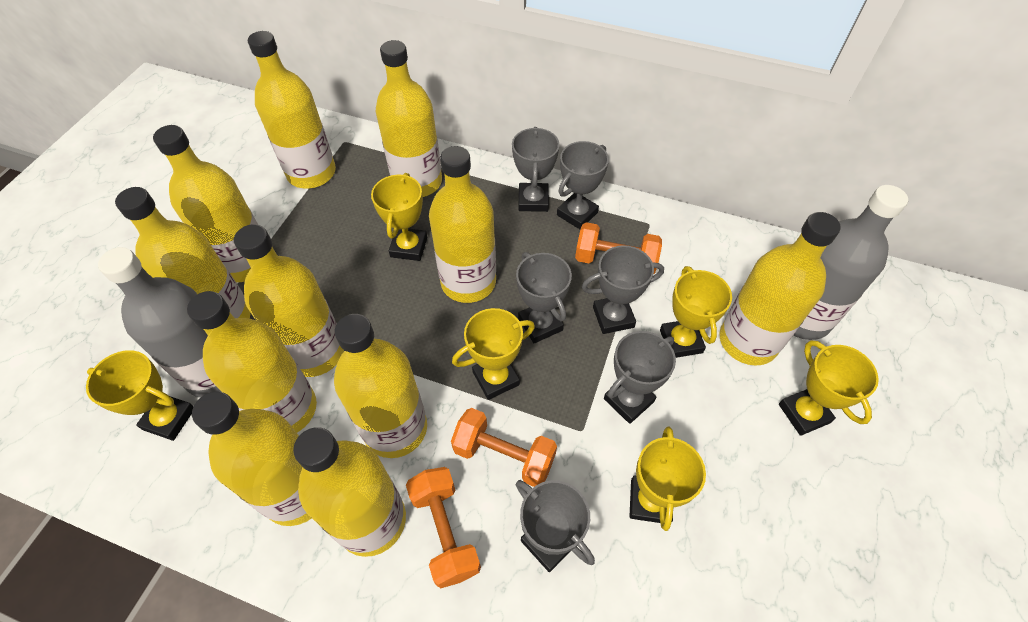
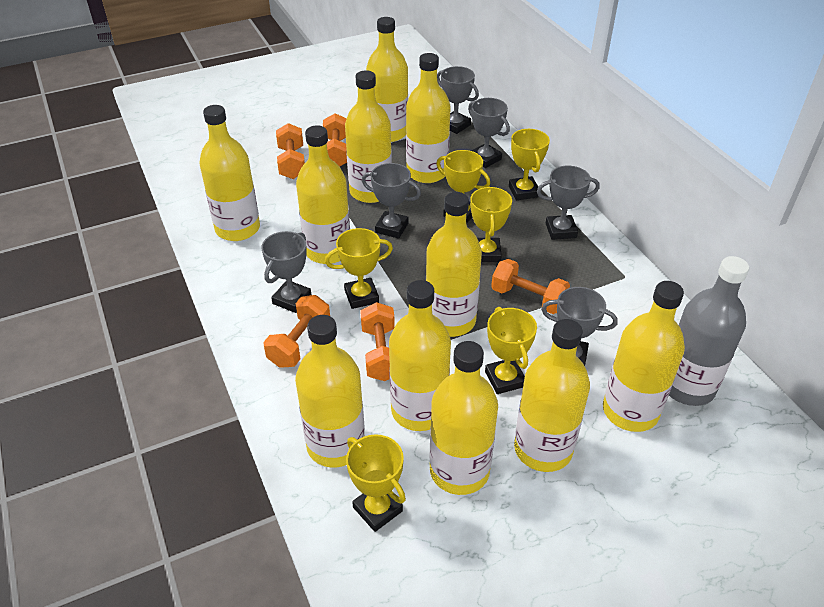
grey bottle: [98,247,221,398] [794,185,908,340] = 2 -> [669,256,749,406] = 1
orange dumbbell: [406,467,481,588] [451,408,557,487] [575,222,662,274] = 3 -> [263,295,330,368] [276,123,305,179] [323,113,347,167] [360,302,395,381] [491,259,570,314] = 5

